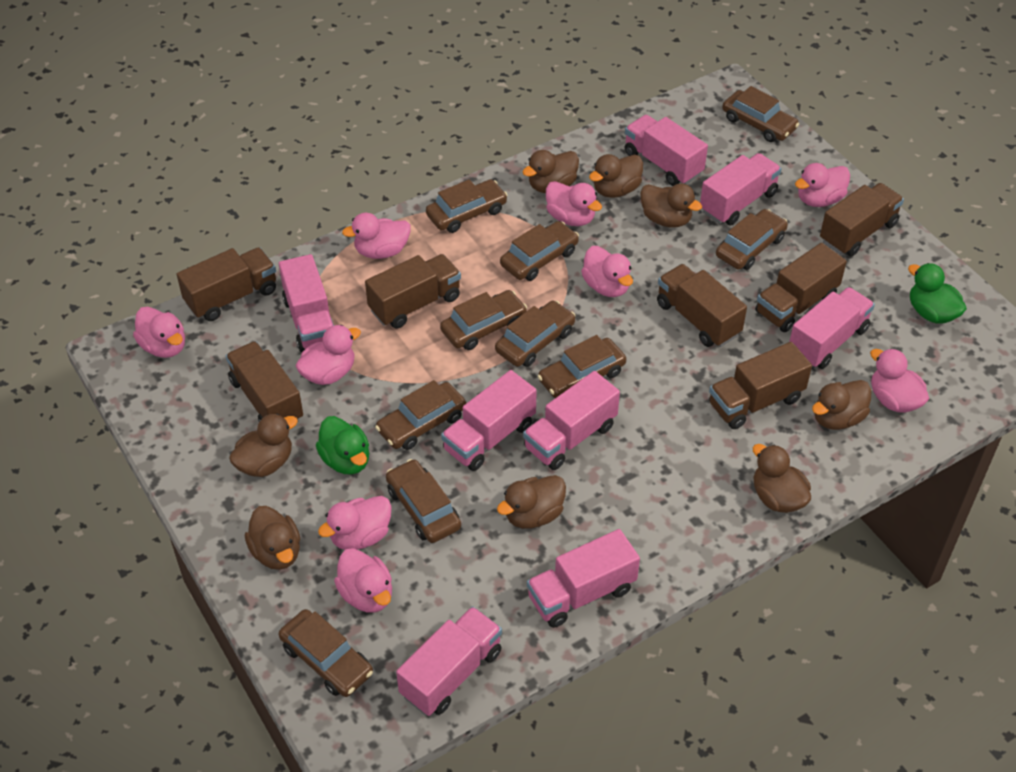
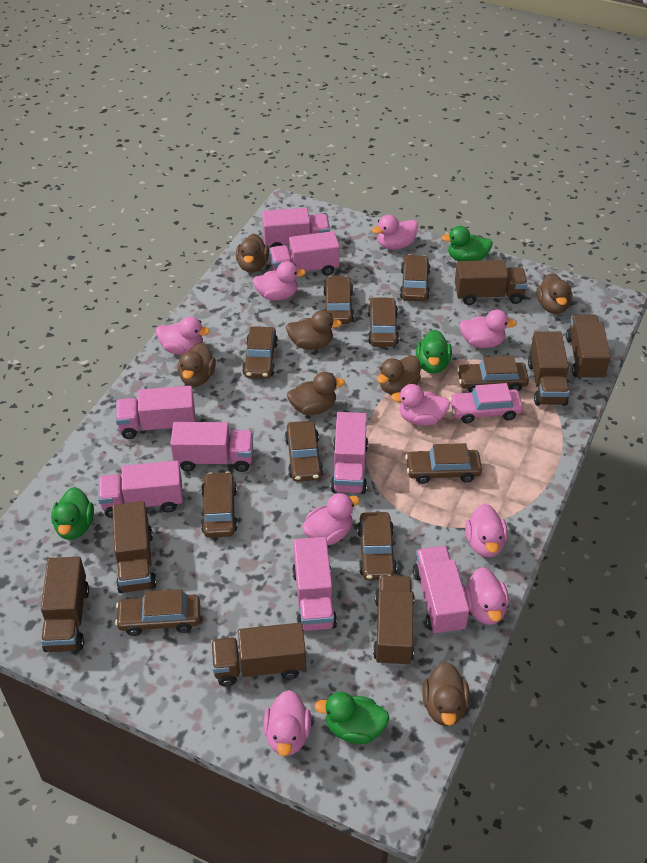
brown duck: [229,413,298,477] [245,506,300,570] [497,475,566,529] [523,150,579,193] [589,154,643,198] [640,183,702,228] [753,444,811,513] [812,380,872,430] = 8 -> [178,342,216,387] [236,233,269,273] [286,310,342,350] [287,372,345,415] [377,355,421,395] [422,662,470,726] [537,273,572,314] = 7
green duck: [316,416,369,474] [908,263,967,324] = 2 -> [51,487,94,540] [314,692,389,744] [416,330,452,374] [441,226,493,261] = 4
pink car: none = 0 -> [449,383,523,424] = 1

